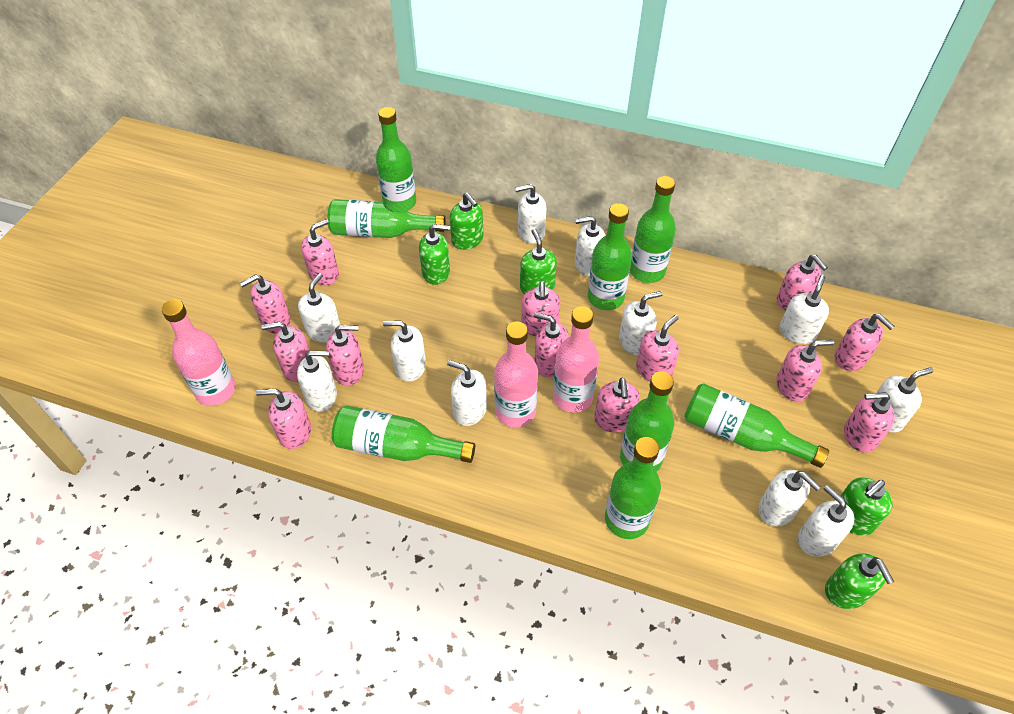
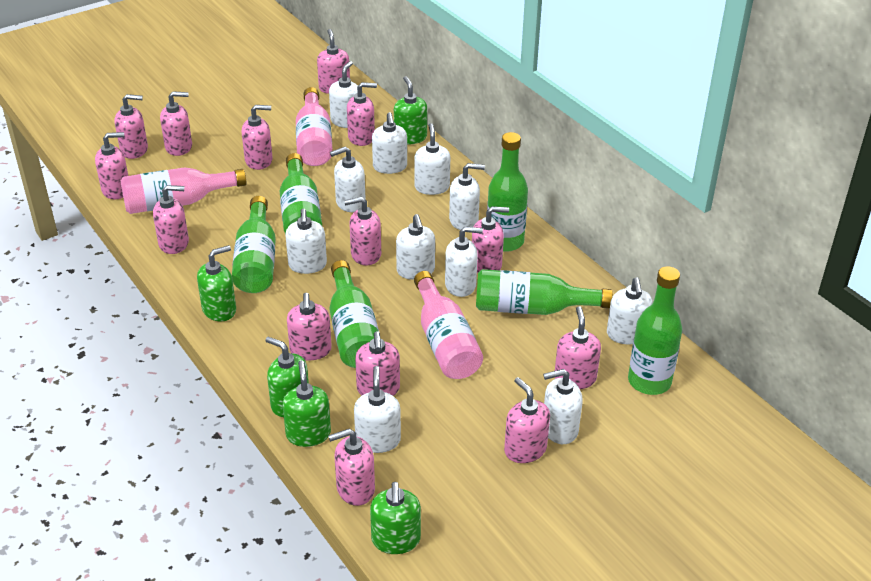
green bottle: [327,199,446,238] [332,405,475,463] [376,107,416,211] [588,203,632,310] [605,437,661,539] [620,371,674,472] [630,176,676,283] [684,383,829,468] = 8 -> [232,196,276,293] [280,153,322,234] [329,260,381,368] [476,269,613,315] [487,132,528,252] [628,266,682,395] = 6
pink soap dispenser: [240,274,291,333] [256,389,311,449] [261,322,310,382] [301,219,339,285] [326,325,364,386] [521,281,560,336] [534,312,568,377] [594,378,640,433] [636,315,679,381] [776,255,828,310] [776,340,834,402] [835,314,895,371] [844,392,895,453] = 13 -> [95,132,128,199] [115,94,148,159] [153,185,189,254] [160,91,192,156] [242,105,273,170] [287,293,332,360] [317,29,350,94] [328,429,375,506] [344,197,381,265] [347,82,377,146] [355,331,400,396] [472,206,509,273] [504,377,550,463] [555,306,601,389] = 14

